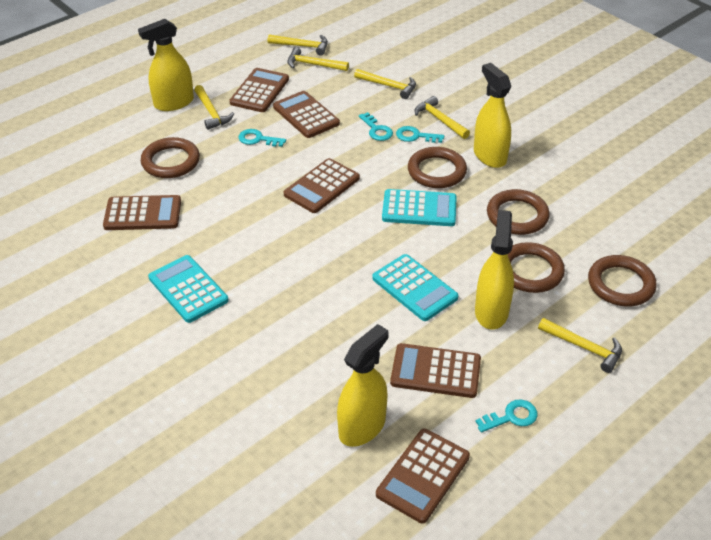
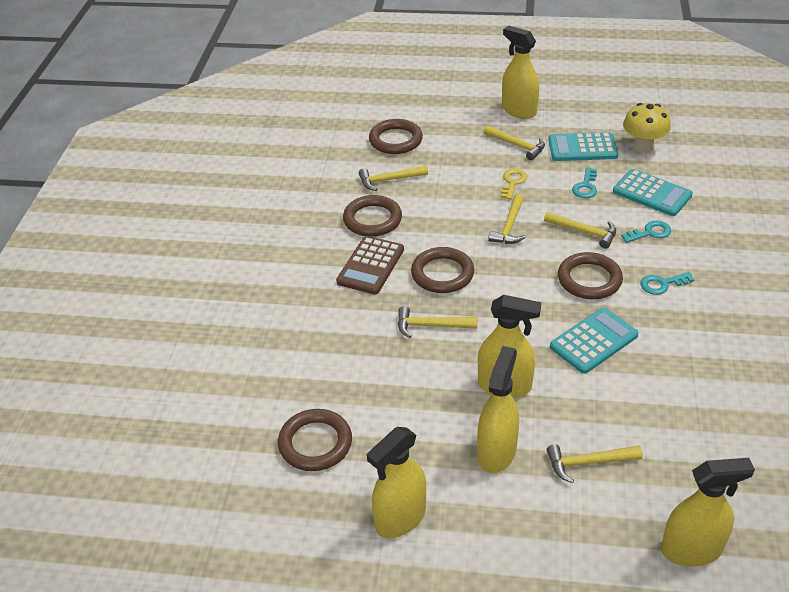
brown calculator: [103,195,181,230] [229,68,289,112] [273,91,340,138] [284,158,360,213] [376,429,470,524] [390,343,481,398] = 6 -> [336,236,404,294] = 1
turquoise key: [238,129,286,147] [359,112,393,141] [396,126,444,143] [475,399,538,433] = 4 -> [572,167,597,198] [621,221,671,243] [641,272,694,295] = 3
yellow key: none = 0 -> [501,169,527,199] = 1
yellow mushroom: none = 0 -> [623,103,671,153] = 1
yellow spray bottle: [138,19,194,111] [337,324,389,447] [474,63,511,168] [475,210,514,330] = 4 -> [367,427,426,538] [477,346,519,473] [478,295,541,398] [502,26,539,119] [661,458,755,567] = 5

